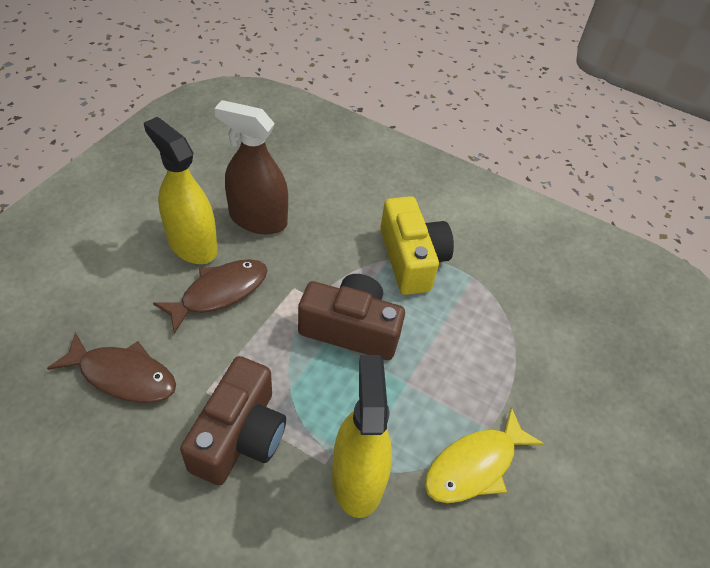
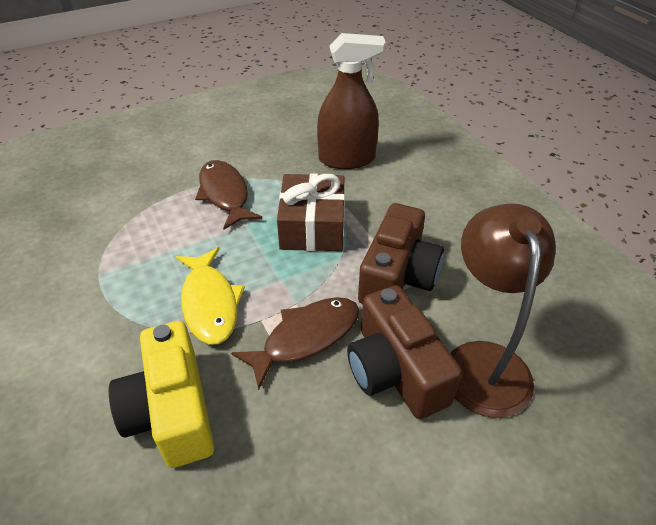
brown gift: none = 0 -> [277,174,345,251] = 1
brown lamp: none = 0 -> [450,203,555,418] = 1
yellow spray bottle: [144,117,218,264] [332,355,392,518] = 2 -> none = 0

